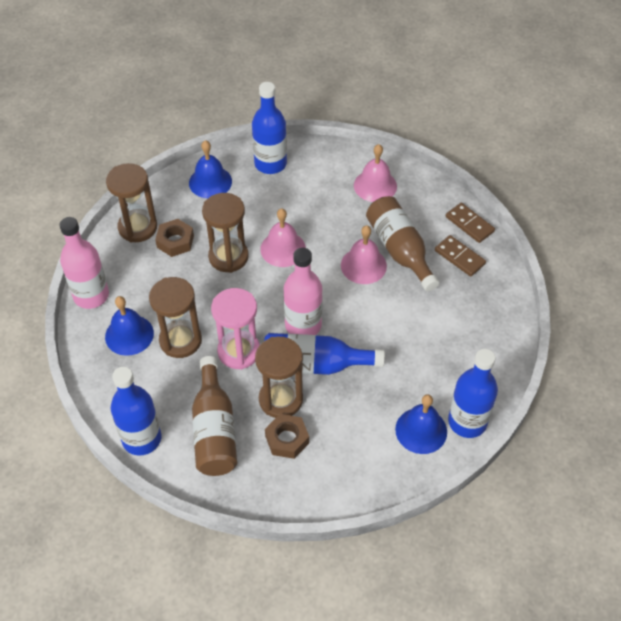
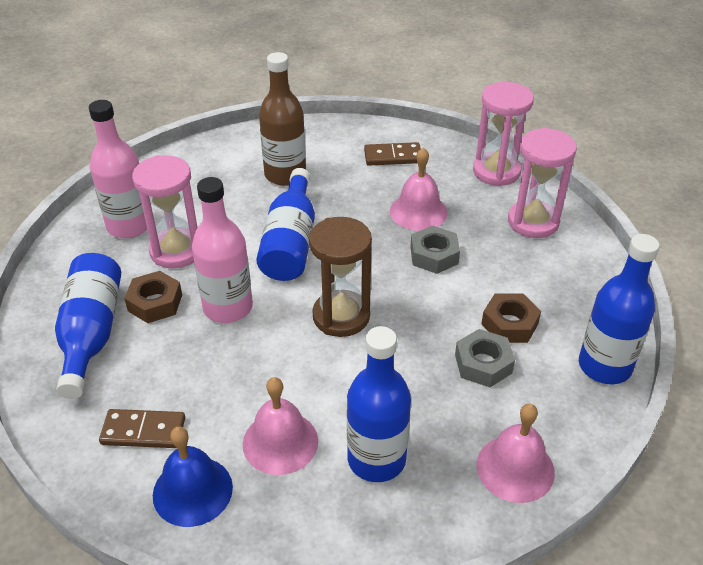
blue bell: [105,296,154,356] [189,140,232,198] [395,394,447,454] = 3 -> [153,426,233,527] = 1
brown bottle: [192,356,237,476] [366,196,439,292] = 2 -> [259,52,306,186] = 1
brown hourglass: [106,163,157,242] [149,277,202,358] [202,193,249,273] [255,337,303,418] = 4 -> [309,217,372,337] = 1
grey nut: none = 0 -> [410,226,460,274] [455,329,515,387] = 2
pink hourglass: [211,288,260,370] = 1 -> [132,155,198,268] [473,82,534,186] [508,128,577,238] = 3

